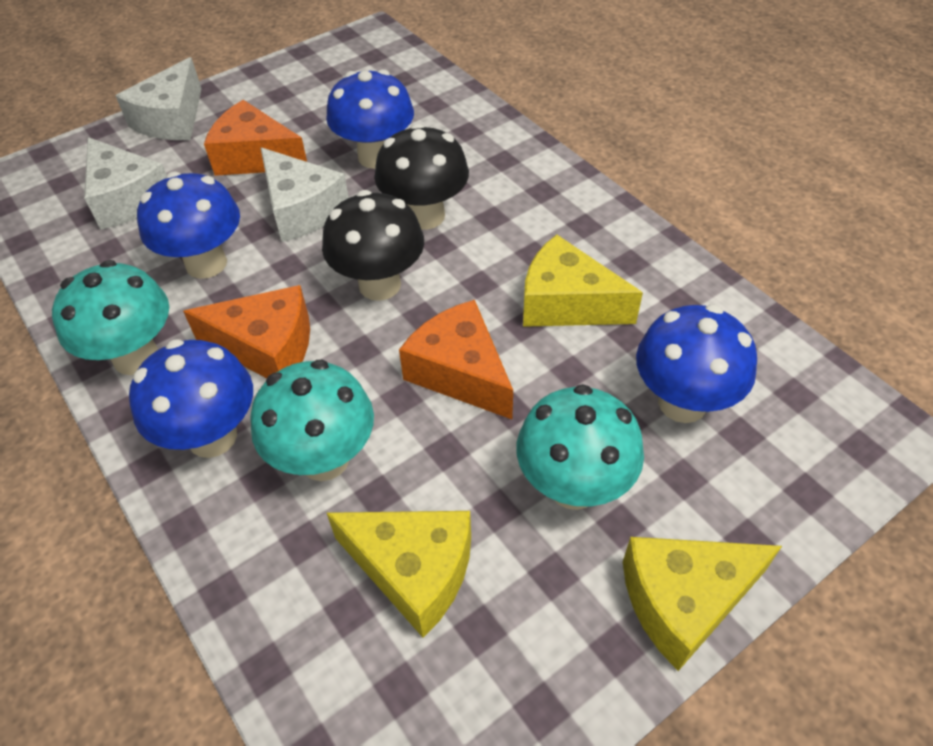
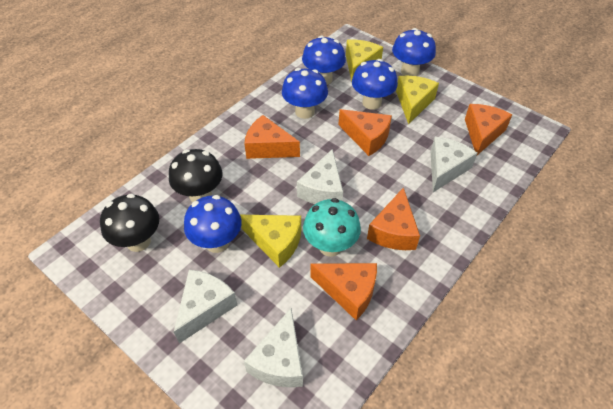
blue mushroom: [129,339,253,458] [137,172,240,279] [326,69,414,169] [636,304,757,423] = 4 -> [184,195,242,253] [282,68,328,119] [302,36,346,85] [352,59,398,110] [392,28,436,76] = 5
orange cheese: [183,285,310,378] [204,100,307,176] [399,300,513,419] = 3 -> [244,115,300,159] [310,263,377,320] [339,109,392,156] [367,187,420,250] [465,104,512,155] = 5
turquoise mushroom: [52,260,169,375] [250,360,374,481] [517,384,644,510] = 3 -> [303,198,361,257] = 1
white cheese: [84,137,167,230] [115,57,202,140] [261,147,349,242] = 3 -> [174,270,237,344] [244,308,303,387] [297,149,343,204] [431,137,477,192] = 4

